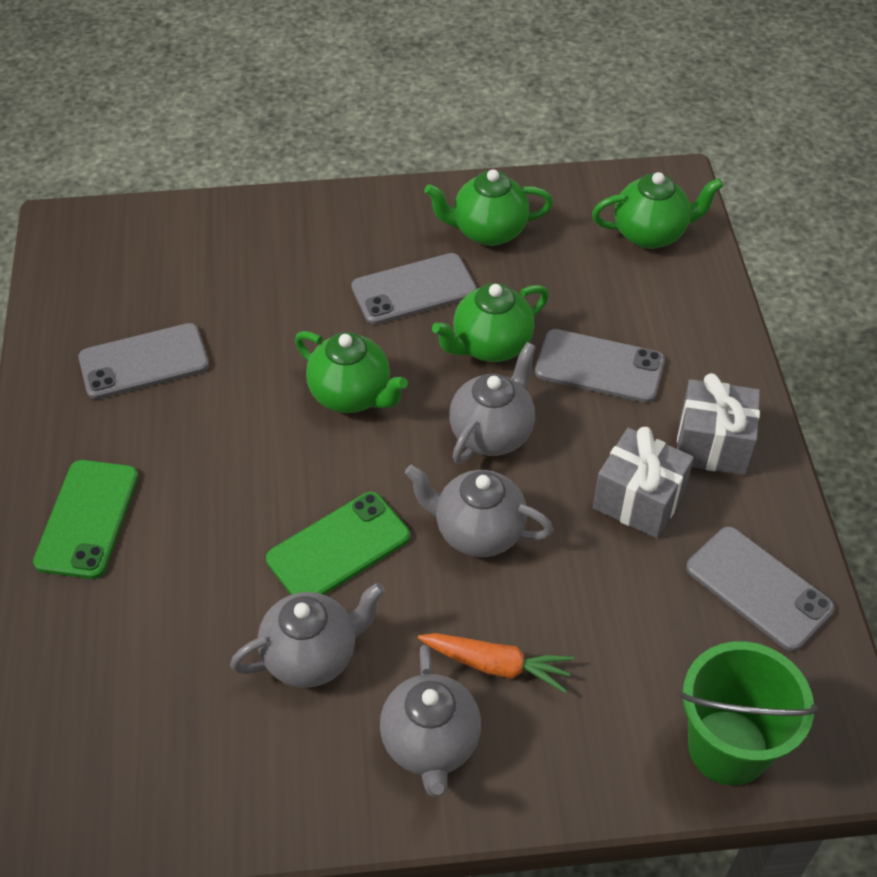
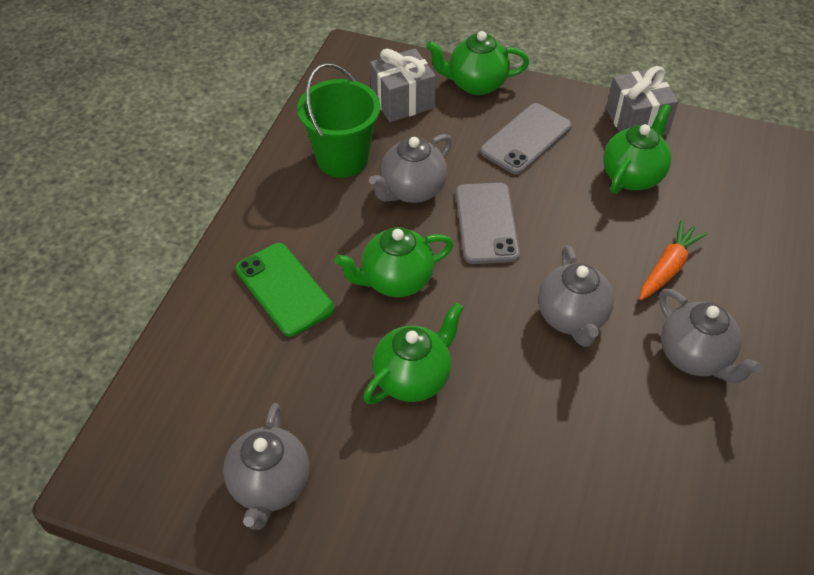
green phone: [33,460,138,579] [266,492,410,595] = 2 -> [235,243,334,337] = 1
grey phone: [78,323,209,399] [351,253,477,325] [535,329,665,403] [686,526,835,652] = 4 -> [456,183,520,264] [480,103,572,175] = 2

